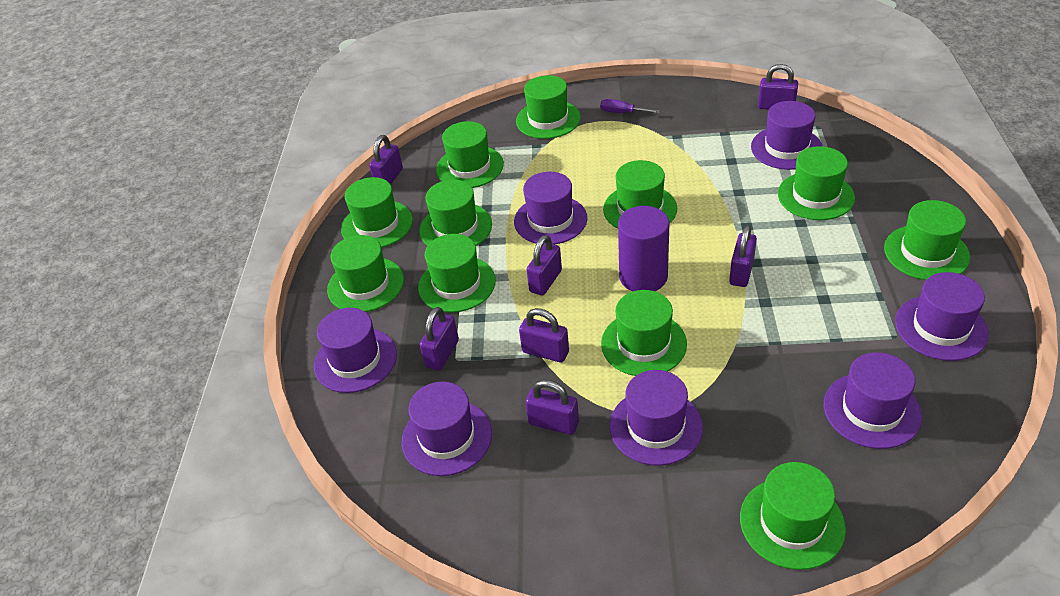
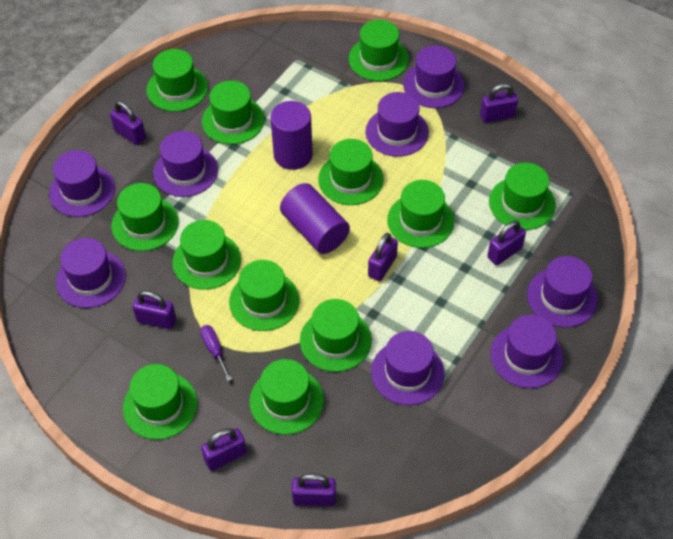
green hat: [327,235,404,312] [341,177,413,248] [418,234,496,313] [419,179,492,246] [436,121,504,188] [516,75,581,139] [601,290,687,376] [603,160,677,229] [740,462,846,570] [778,146,855,220] [884,200,970,280] = 11 -> [111,183,179,251] [123,364,198,440] [147,49,208,112] [172,220,241,290] [202,80,264,145] [229,260,299,331] [249,359,324,435] [300,299,372,372] [318,139,384,205] [349,20,409,81] [387,180,454,248] [489,163,556,230] = 12
purple cylinder: [618,206,669,291] = 1 -> [270,101,313,170] [280,183,350,254] = 2
purple hat: [314,308,397,393] [402,382,492,476] [514,172,587,245] [609,370,703,466] [751,101,823,170] [824,352,922,449] [895,272,989,361] = 7 -> [49,150,115,217] [56,238,126,308] [153,131,218,197] [366,92,429,157] [371,331,444,405] [403,46,465,108] [491,314,564,388] [527,256,598,327] = 8

